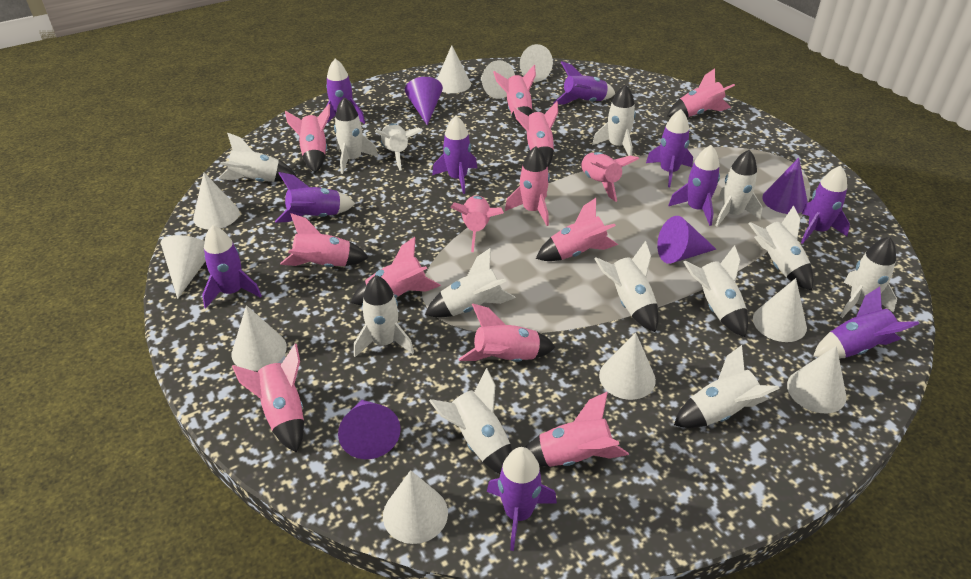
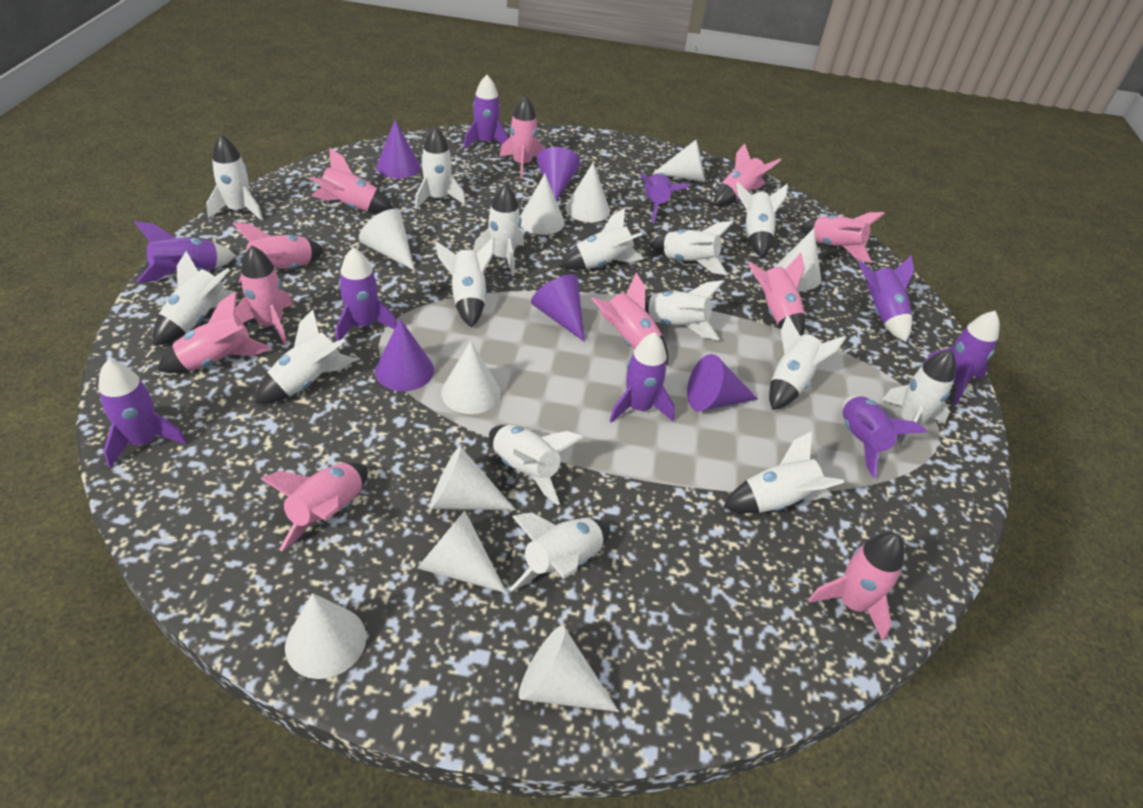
pink rocket: [232,344,304,453] [280,213,369,267] [285,104,330,173] [351,237,441,305] [451,196,504,252] [459,304,555,362] [493,65,536,127] [505,146,550,226] [513,101,558,166] [525,392,629,467] [536,198,618,261] [580,152,639,202] [667,69,735,118] = 13 -> [157,291,271,373] [232,222,324,283] [235,246,293,345] [261,462,368,552] [310,148,393,213] [500,95,545,178] [591,273,668,365] [714,143,781,206] [748,253,805,336] [799,212,885,263] [808,532,905,641] = 11
purple cone: [338,400,401,459] [405,77,443,125] [657,216,716,264] [762,158,808,214] = 4 -> [375,319,434,391] [376,120,421,178] [531,274,585,342] [537,147,580,201] [687,354,758,411] = 5
purple rocket: [202,225,262,309] [275,172,355,223] [325,59,365,124] [432,116,477,194] [487,447,557,551] [554,61,615,104] [646,109,693,187] [668,145,720,226] [801,166,850,244] [813,286,919,359] = 10 -> [98,359,187,468] [134,221,236,283] [336,247,397,341] [464,75,509,149] [610,332,675,423] [639,173,689,223] [843,396,927,478] [858,256,914,342] [922,311,1000,405] = 9
white rocket: [218,132,297,182] [334,97,378,174] [354,275,414,357] [375,123,423,170] [425,248,515,317] [429,368,512,474] [592,84,636,156] [594,241,659,332] [674,345,780,428] [683,245,748,337] [715,150,762,227] [748,205,814,290] [840,237,897,318] = 13 -> [153,251,234,346] [206,135,263,221] [255,309,356,404] [415,126,466,209] [436,237,495,328] [474,183,524,276] [489,425,583,505] [510,512,610,592] [560,208,644,270] [645,281,724,340] [649,221,733,275] [723,431,844,513] [736,182,788,257] [769,315,846,410] [882,350,956,446] = 15

